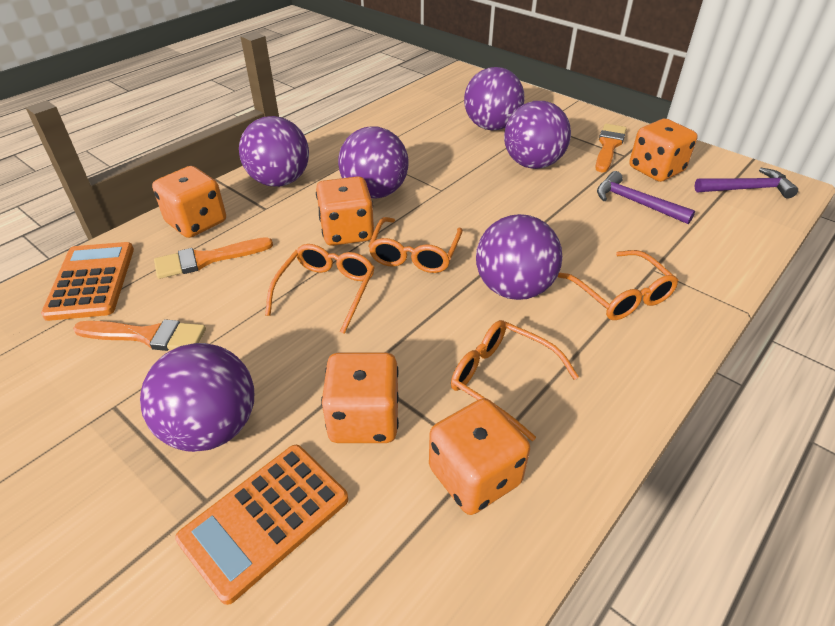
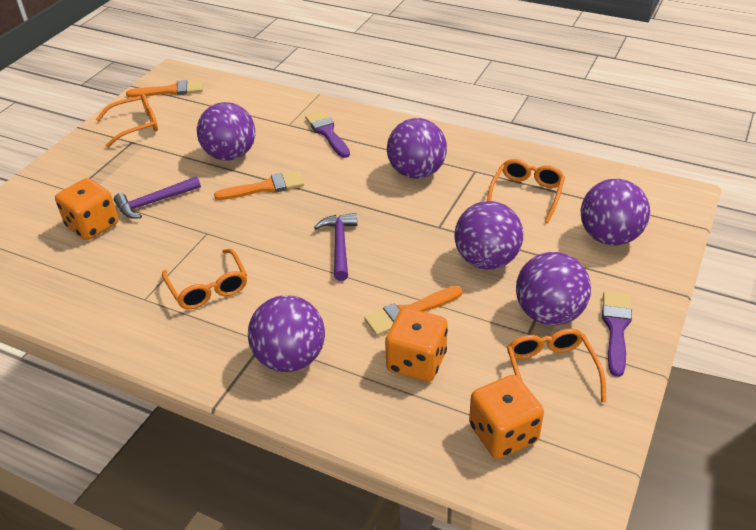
orange calculator: [41,242,134,321] [175,445,348,605] = 2 -> none = 0
orange dice: [152,166,226,238] [316,176,374,246] [321,352,399,443] [429,398,530,515] [629,119,698,182] = 5 -> [55,178,119,240] [385,308,448,382] [469,375,544,459] = 3
purple brush: none = 0 -> [305,111,350,158] [602,291,632,377] = 2

